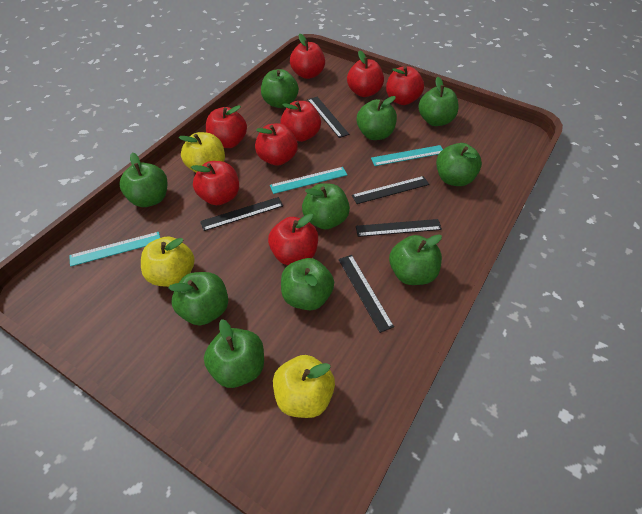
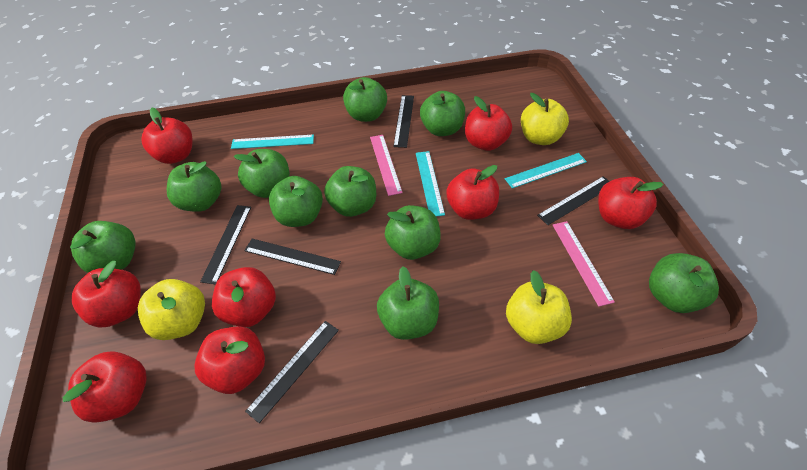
pink ruler: none = 0 -> [370,135,403,196] [553,221,615,307] = 2

